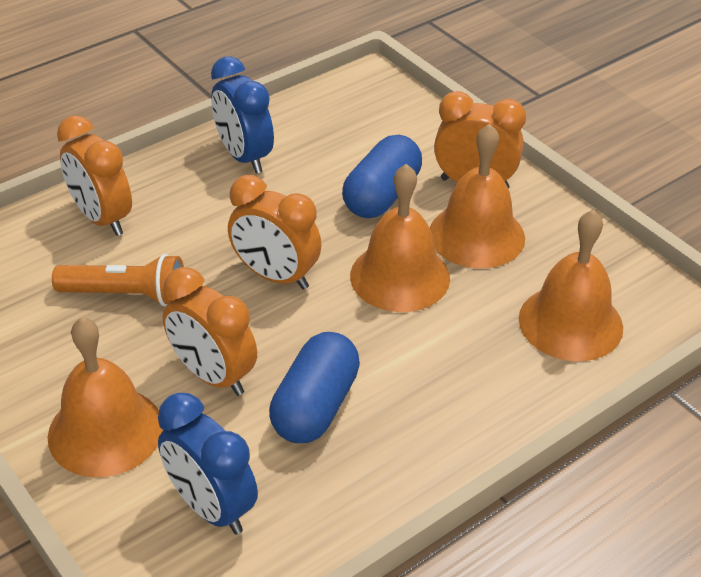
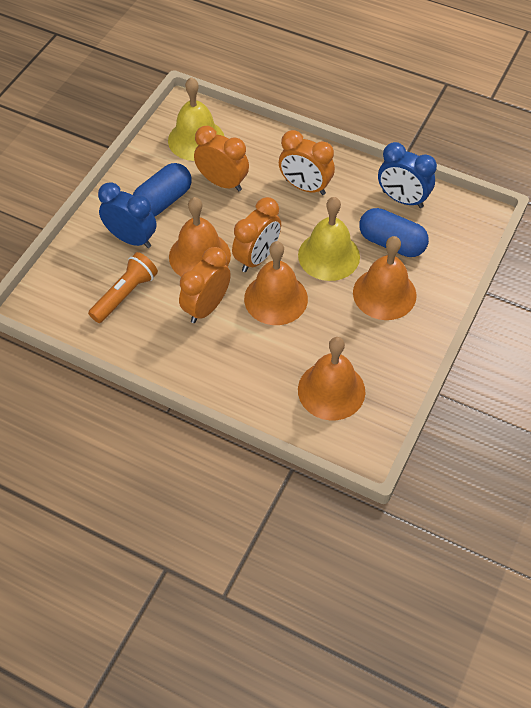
yellow bell: none = 0 -> [168,77,224,161] [298,197,360,281] = 2

